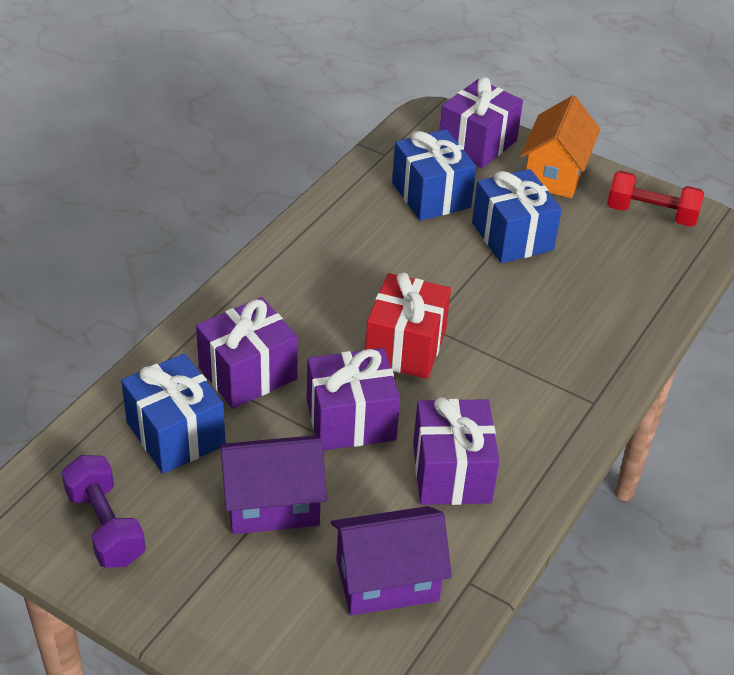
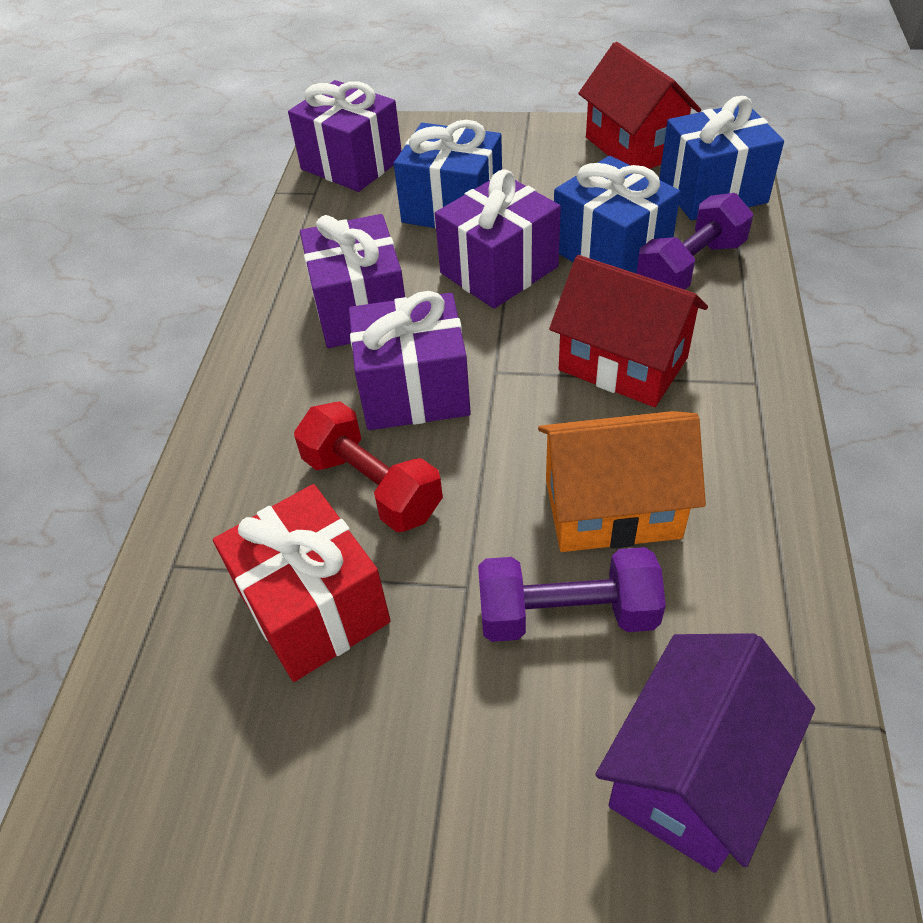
purple dumbbell: [61,455,146,568] = 1 -> [478,547,666,642] [637,193,753,290] = 2
purple house: [219,435,327,534] [331,506,452,616] = 2 -> [595,633,815,873] = 1
red house: none = 0 -> [549,255,708,407] [578,42,701,169] = 2

